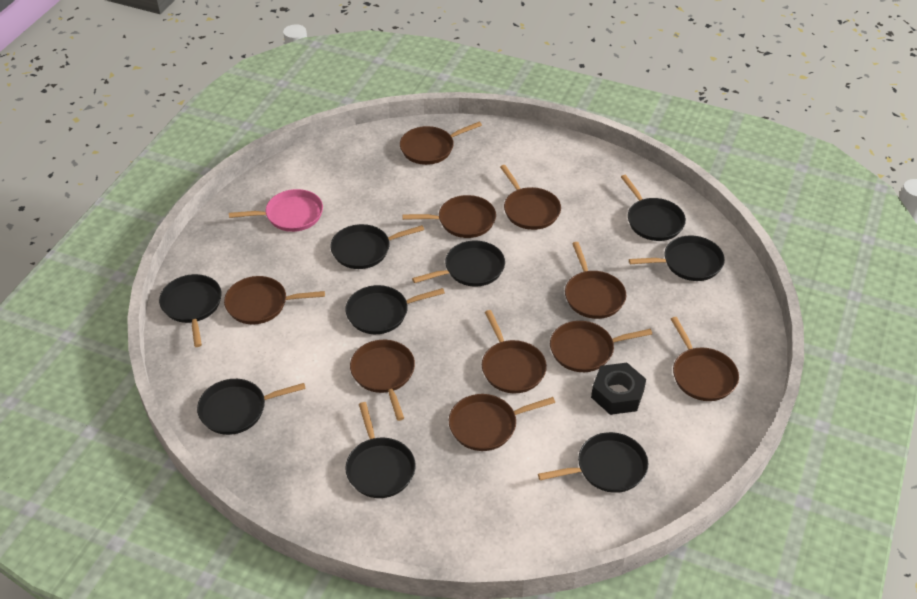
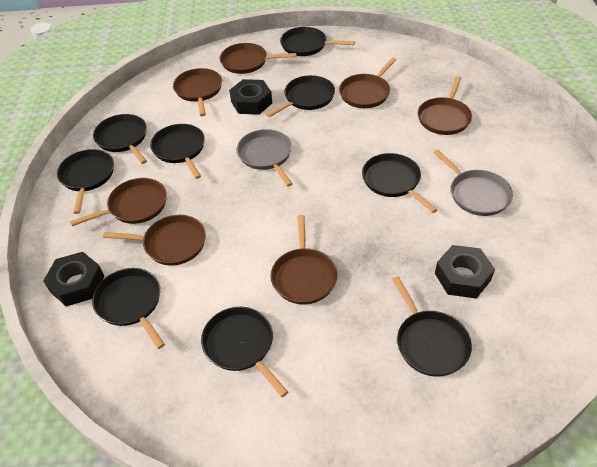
black nut: [591,363,646,415] = 1 -> [43,252,105,306] [229,79,272,115] [435,245,495,299] = 3
brown pan: [224,276,325,324] [350,340,415,421] [400,122,482,165] [402,195,496,238] [449,394,555,451] [482,310,547,393] [500,165,561,230] [550,321,652,372] [565,242,626,319] [671,317,739,401] = 10 -> [70,178,167,226] [103,215,206,266] [173,68,222,116] [220,43,296,74] [271,215,337,305] [339,57,397,108] [418,76,472,135] = 7
grey pan: none = 0 -> [237,129,293,187] [433,149,513,216] = 2
pink pan: [229,189,323,232] = 1 -> none = 0

